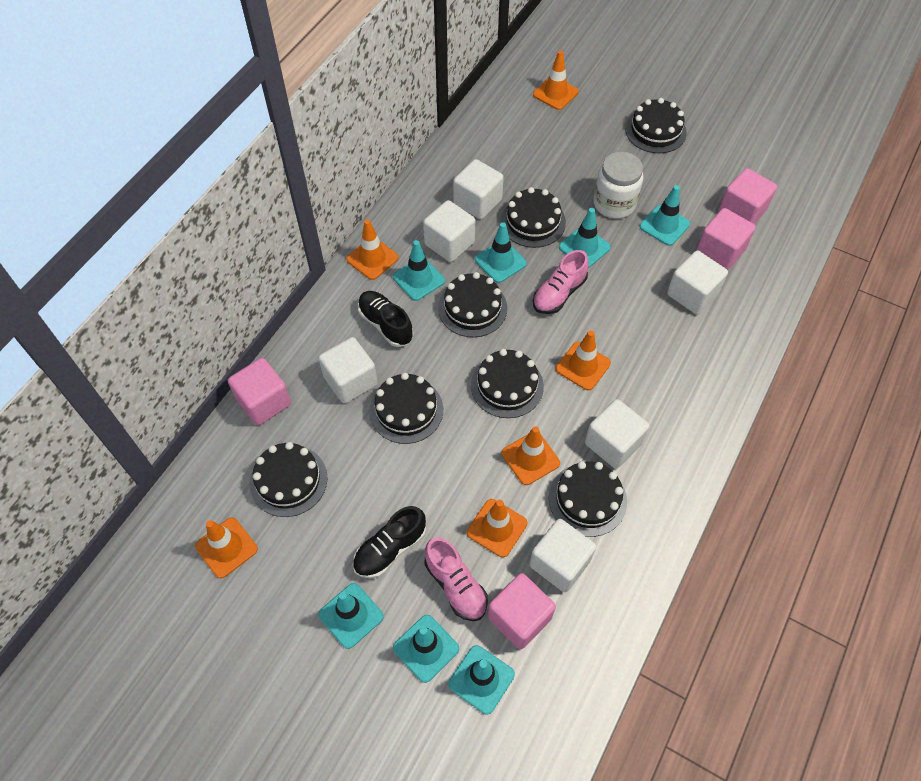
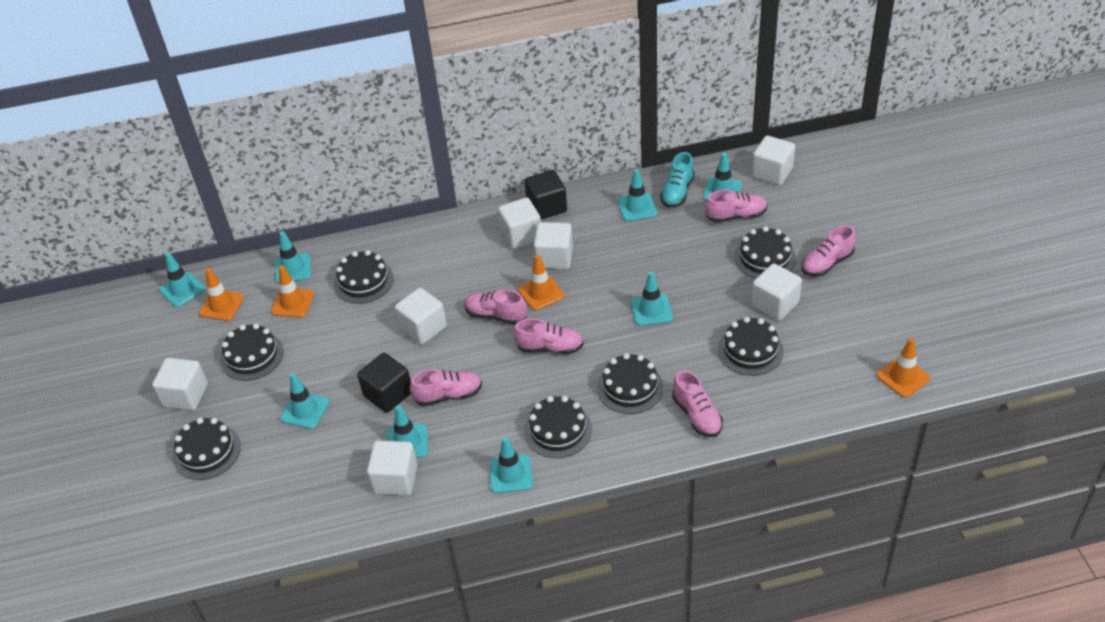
black cube: none = 0 -> [357,353,411,413] [524,170,567,220] = 2
black shoe: [353,506,426,579] [358,291,413,347] = 2 -> none = 0
orange traffic cone: [195,517,258,578] [346,219,399,280] [467,499,527,557] [502,426,560,485] [533,50,578,110] [556,330,611,390] = 6 -> [199,268,244,321] [271,265,314,318] [518,255,564,311] [877,338,930,398] = 4
pink cube: [228,358,291,425] [488,573,556,649] [696,208,756,270] [719,168,777,224] = 4 -> none = 0
pink shoe: [424,538,488,621] [533,250,589,314] = 2 -> [410,369,482,406] [464,290,527,325] [513,318,584,354] [672,370,723,437] [705,190,768,223] [801,225,856,277] = 6
turquoise shoe: none = 0 -> [660,152,695,208] = 1
turquoise traffic cone: [318,583,384,649] [393,240,445,301] [393,615,459,683] [448,645,515,715] [475,222,527,283] [559,208,611,268] [640,185,690,246] = 7 -> [159,253,205,307] [275,231,312,284] [280,373,329,429] [386,405,428,458] [489,437,533,493] [618,169,657,221] [631,272,673,326] [703,153,742,201] = 8
white cube: [318,337,378,404] [423,200,475,262] [453,159,504,219] [529,519,596,592] [585,399,649,469] [667,251,728,314] = 6 -> [152,358,208,410] [367,441,417,495] [395,288,447,345] [498,197,541,249] [534,222,573,269] [751,263,802,321] [752,136,795,185] = 7
white jar: [593,152,643,219] = 1 -> none = 0

